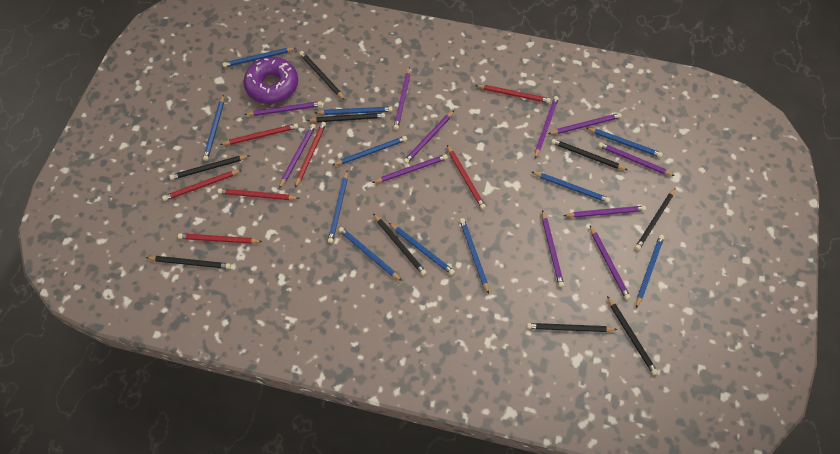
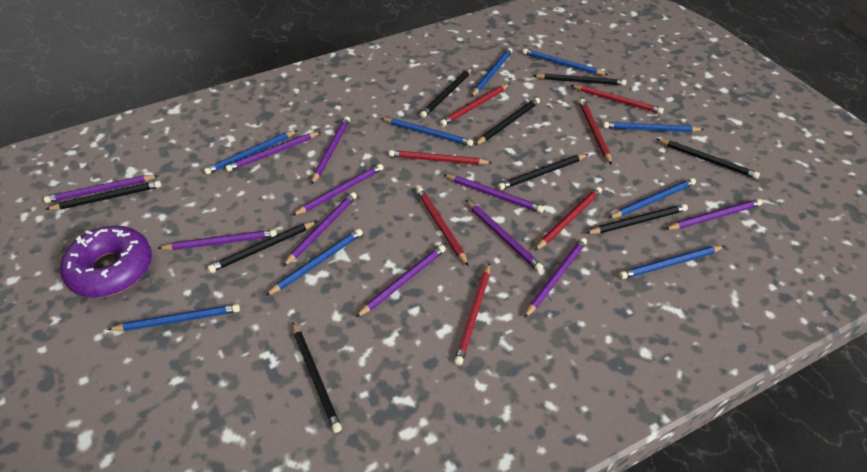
blue pencil: [203,95,224,161] [222,48,296,67] [315,107,393,115] [328,171,348,243] [333,136,407,165] [338,227,402,281] [389,223,455,275] [460,218,489,294] [532,172,610,203] [587,128,663,158] [636,235,664,308] = 11 -> [107,304,240,331] [204,130,298,175] [265,229,363,296] [381,118,473,146] [471,48,513,97] [523,48,608,75] [603,122,704,132] [609,178,696,218] [619,246,725,279] = 9

